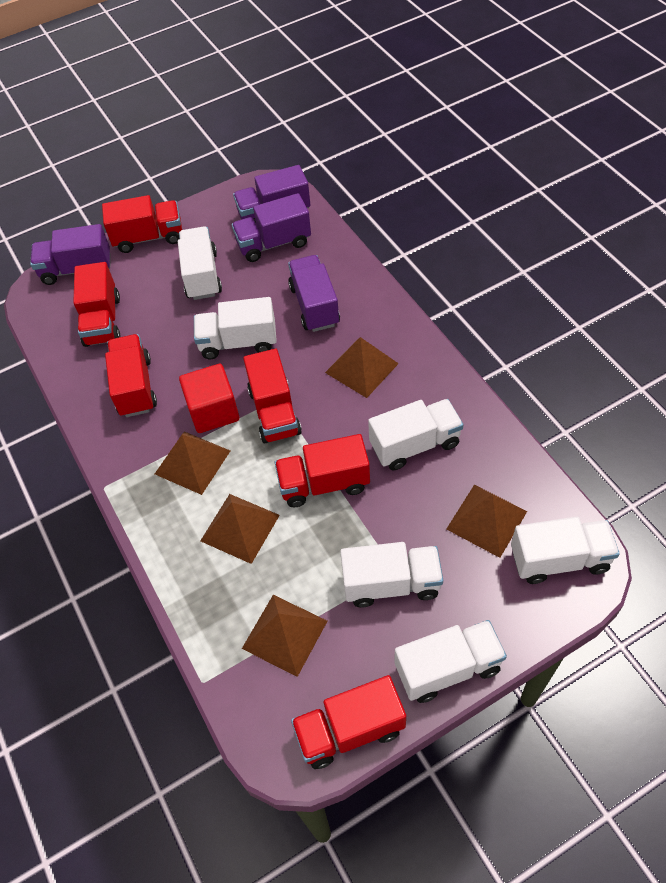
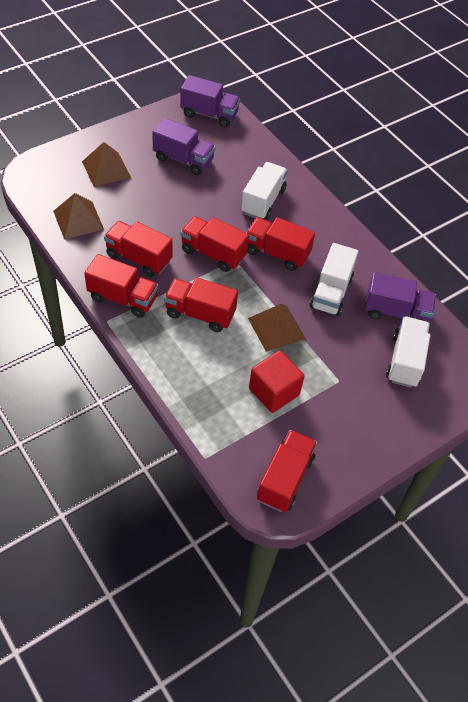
brown pyramid: [155,431,230,495] [200,494,280,564] [242,595,327,677] [325,337,399,398] [446,485,527,558] = 5 -> [53,193,104,239] [82,142,131,187] [248,304,306,352] = 3
purple truck: [30,224,110,285] [232,193,311,262] [233,165,310,223] [288,255,340,332] = 4 -> [152,118,215,175] [180,75,240,127] [364,272,436,323] = 3
white truck: [178,226,222,300] [194,297,277,359] [340,542,443,608] [368,399,463,470] [395,620,507,703] [511,517,620,584] = 6 -> [241,162,288,220] [310,243,358,316] [386,316,430,388] = 3

